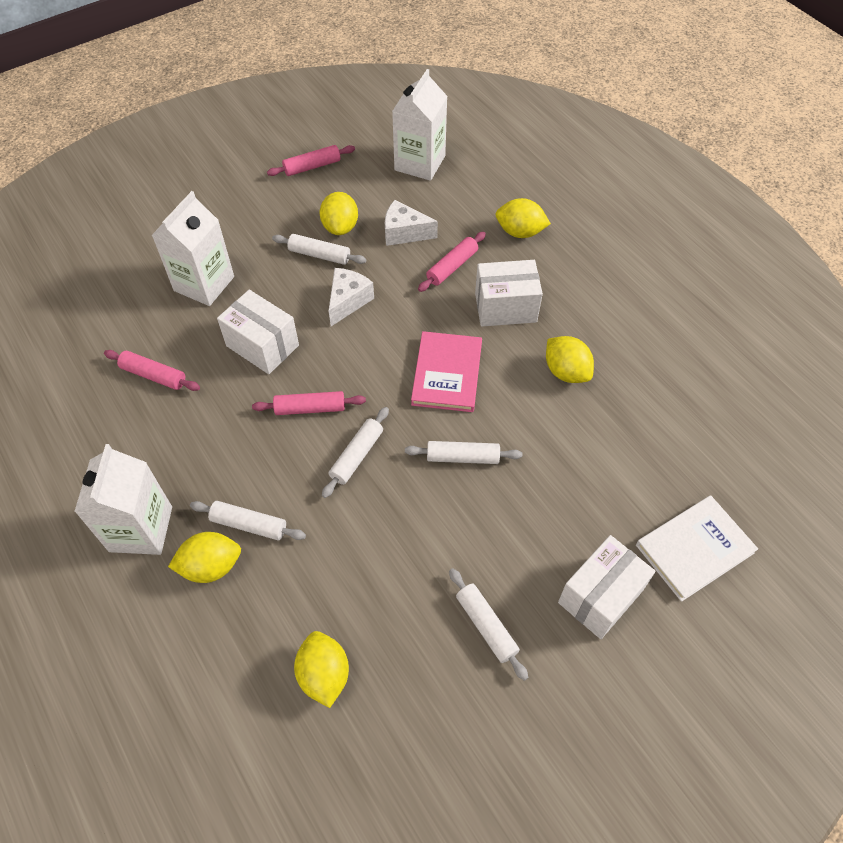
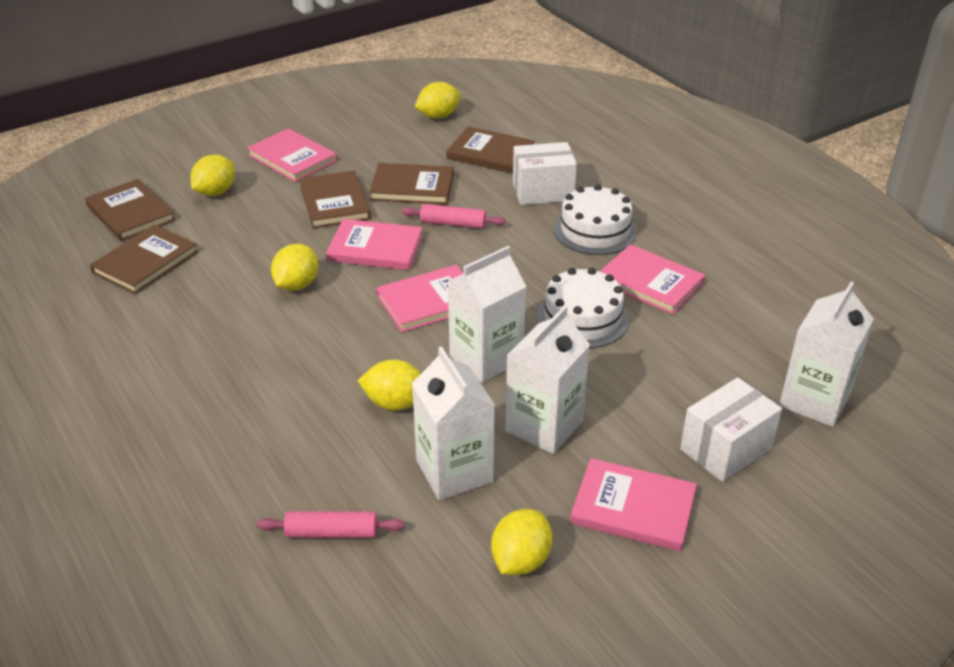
brown book: none = 0 -> [85,179,175,241] [90,224,199,294] [299,171,371,228] [369,163,454,205] [447,126,535,173] = 5
pink book: [411,331,482,412] = 1 -> [247,128,337,182] [326,219,423,270] [376,265,463,333] [570,458,697,551] [599,244,705,314] = 5
pink rolling pin: [104,350,200,391] [252,391,366,415] [267,145,355,176] [418,232,486,292] = 4 -> [257,511,405,538] [401,204,506,229] = 2
white book: [636,496,758,602] = 1 -> none = 0
white box: [217,290,299,374] [475,260,543,326] [558,535,656,639] = 3 -> [513,142,577,205] [680,377,782,482] = 2
white cake: none = 0 -> [537,268,629,348] [554,184,637,255] = 2
white carton: [74,444,172,555] [152,191,234,306] [392,69,448,181] = 3 -> [412,346,495,500] [448,246,527,383] [505,306,590,454] [779,281,874,427] = 4
white cheese: [329,268,374,326] [385,200,438,246] = 2 -> none = 0
white rolling pin: [190,501,306,540] [272,234,366,265] [322,407,389,498] [405,441,522,464] [449,568,528,681] = 5 -> none = 0

